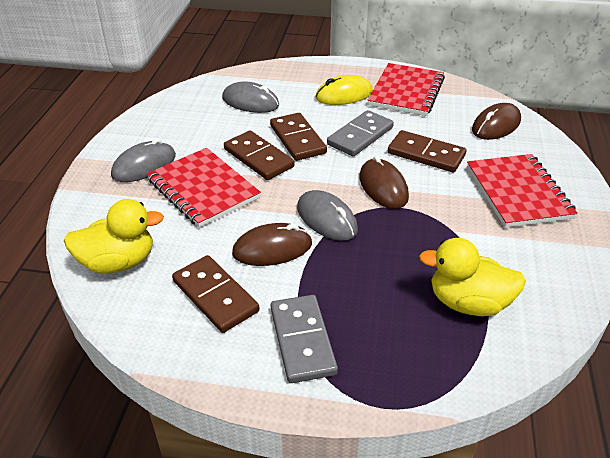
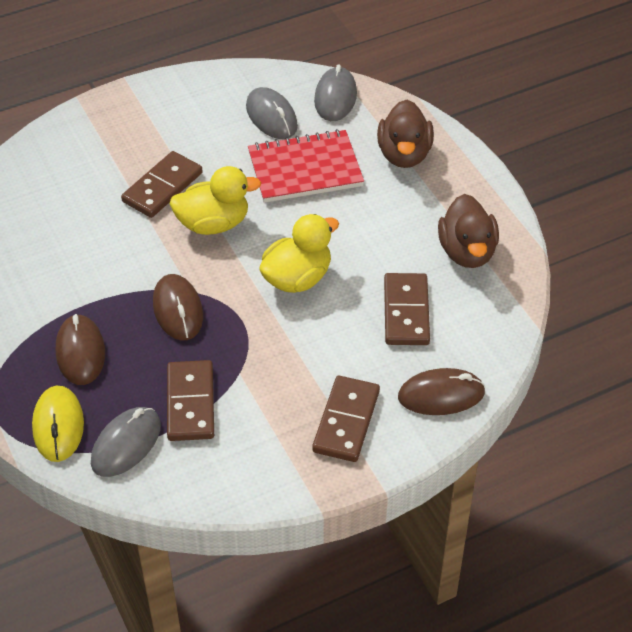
brown duck: none = 0 -> [377,99,434,168] [438,194,499,268] = 2
grey domino: [271,295,338,383] [327,110,394,156] = 2 -> none = 0
red notebook: [147,148,261,228] [368,63,445,116] [467,154,578,228] = 3 -> [248,129,364,203] = 1

